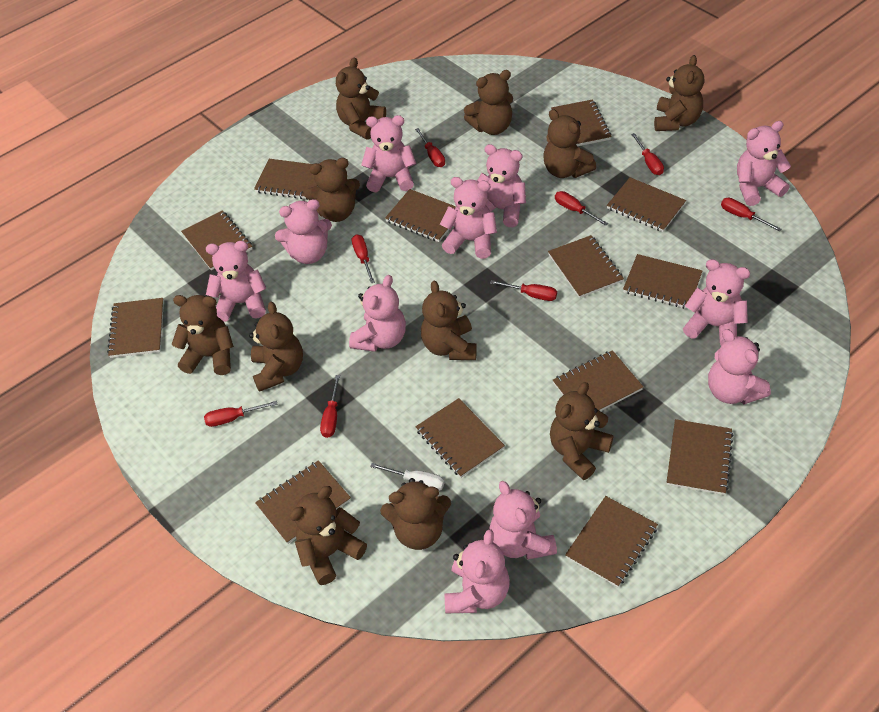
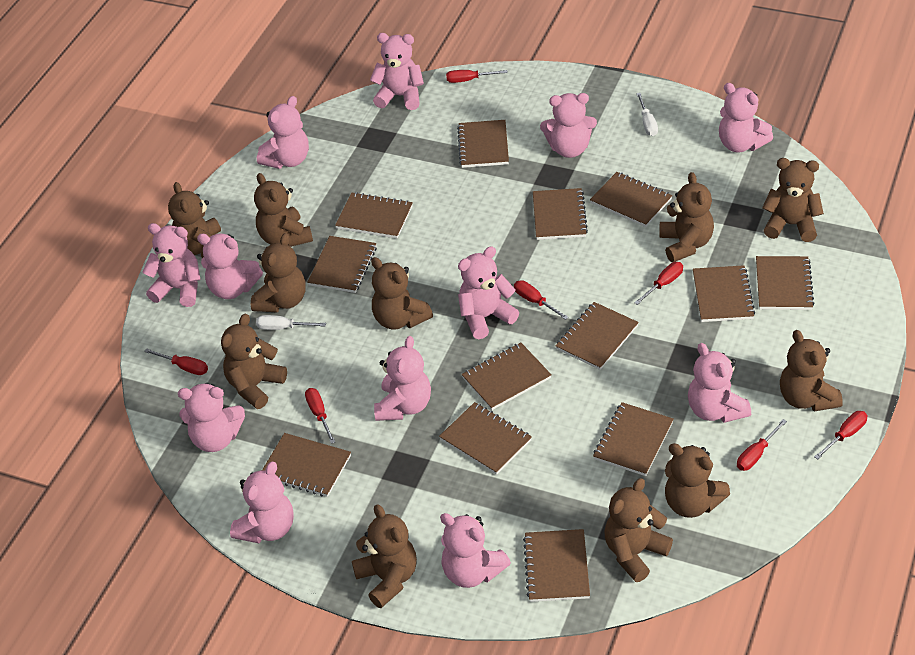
pink teddy bear: [206,241,266,322] [275,199,332,264] [349,275,406,352] [361,115,416,192] [440,177,497,259] [445,529,510,613] [477,144,526,227] [489,481,557,560] [683,259,750,345] [708,329,771,404] [737,121,791,206] = 11 -> [143,223,201,307] [178,383,245,452] [197,234,263,299] [230,461,294,543] [257,96,309,169] [370,33,424,110] [374,336,431,421] [440,513,511,588] [458,246,519,339] [540,93,597,158] [688,343,751,423] [719,83,773,153] = 12
red screwdriver: [204,401,278,427] [320,375,340,438] [352,234,375,283] [415,128,445,167] [490,280,557,301] [555,191,608,226] [631,133,664,175] [721,198,781,231] = 8 -> [144,348,208,375] [305,388,335,444] [446,70,508,83] [514,280,569,320] [634,262,683,305] [737,419,787,471] [814,411,867,459] = 7
white screwdriver: [370,463,444,491] = 1 -> [256,315,326,330] [636,93,658,136] = 2

